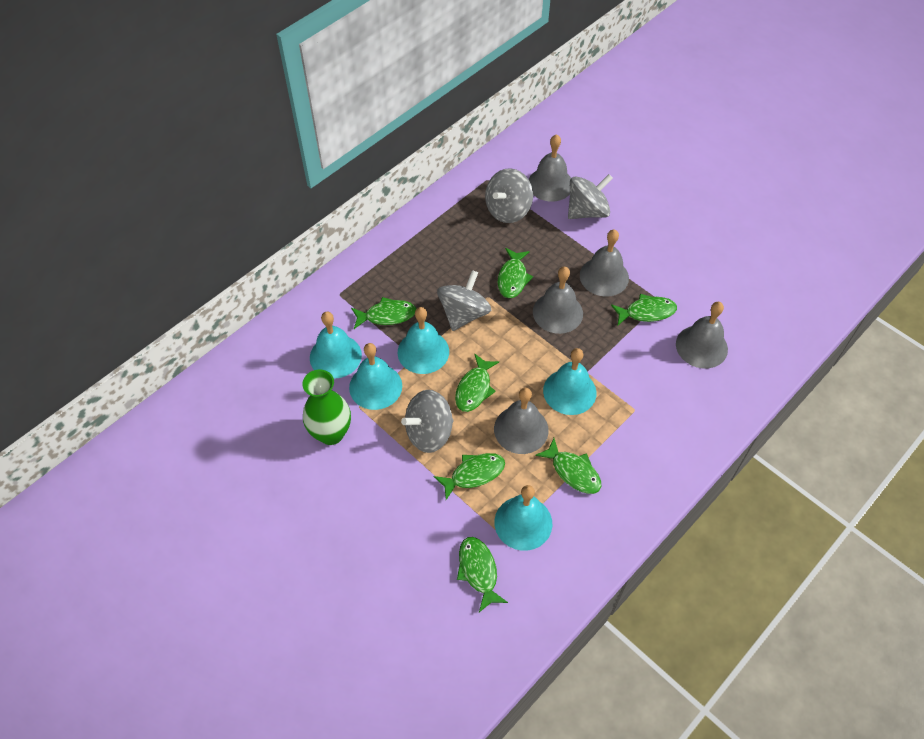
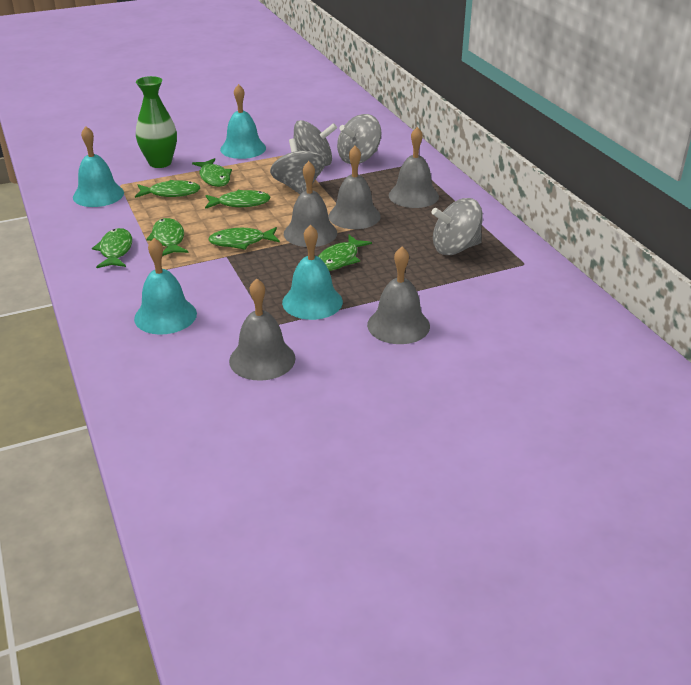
turquoise bell: [310,312,362,379] [349,343,402,410] [397,307,449,374] [494,485,552,551] [543,348,596,415] = 5 -> [73,126,124,207] [134,238,197,335] [220,84,266,159] [282,225,343,320] = 4

